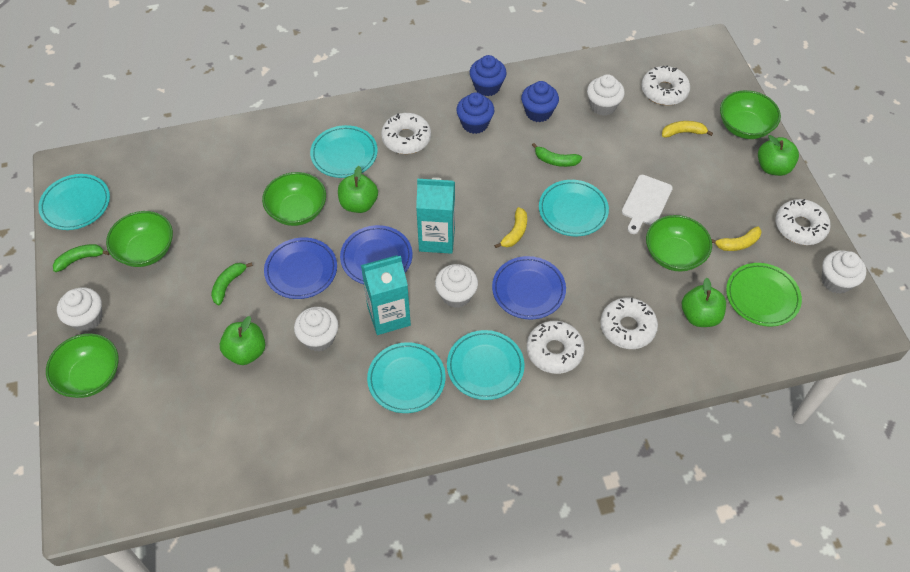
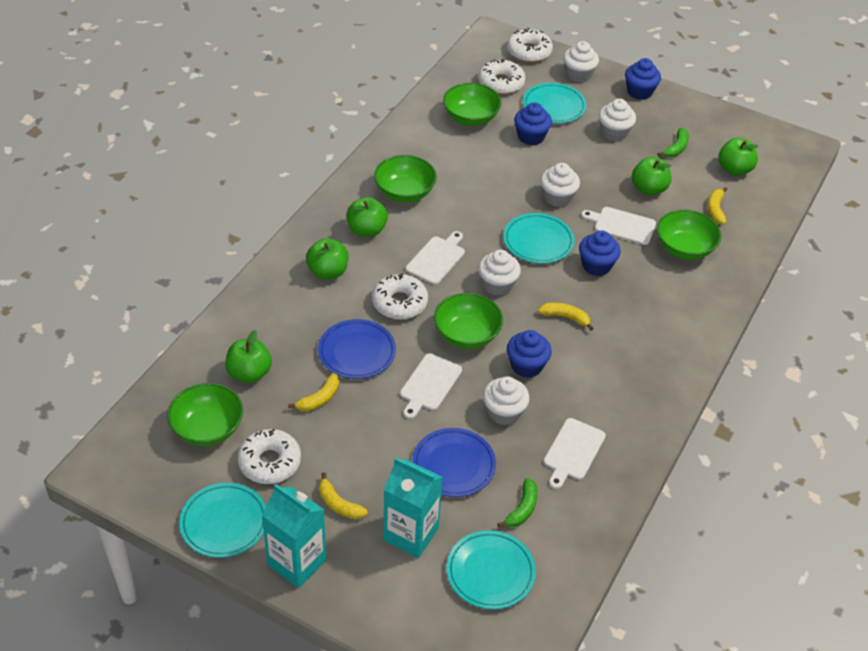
blue cupcake: [456,92,494,134] [470,55,507,96] [521,81,559,122] = 3 -> [507,330,552,378] [514,102,552,145] [579,230,621,276] [625,58,661,100] = 4
blue plate: [264,237,337,299] [340,225,412,284] [492,256,566,320] = 3 -> [318,319,396,379] [412,428,496,497] = 2
green apple: [220,316,266,365] [338,166,378,213] [682,278,726,327] [758,135,799,176] = 4 -> [225,330,272,383] [306,238,348,280] [347,197,388,237] [632,157,672,195] [718,138,759,176] = 5
green banana: [53,244,110,272] [211,262,253,305] [532,143,582,167] = 3 -> [497,478,538,527] [658,128,689,157] = 2
green plate: [726,263,802,327] = 1 -> none = 0
turquoise plate: [38,174,110,230] [310,125,378,178] [367,342,446,413] [447,330,525,400] [539,180,609,236] = 5 -> [179,483,266,558] [447,530,536,609] [503,213,575,264] [523,83,587,123] = 4
white cutting board: [622,175,673,234] = 1 -> [400,353,462,419] [406,231,465,285] [544,418,606,489] [581,207,656,245] = 4
white donut: [381,113,431,154] [527,321,585,374] [600,298,658,349] [641,66,690,105] [775,199,831,245] = 5 -> [238,429,301,484] [372,273,428,320] [478,59,525,95] [507,28,553,63] = 4
yellow banana: [494,207,527,248] [662,121,713,138] [711,226,762,251] = 3 -> [288,373,339,411] [319,472,368,519] [538,302,594,331] [708,187,728,224] = 4

